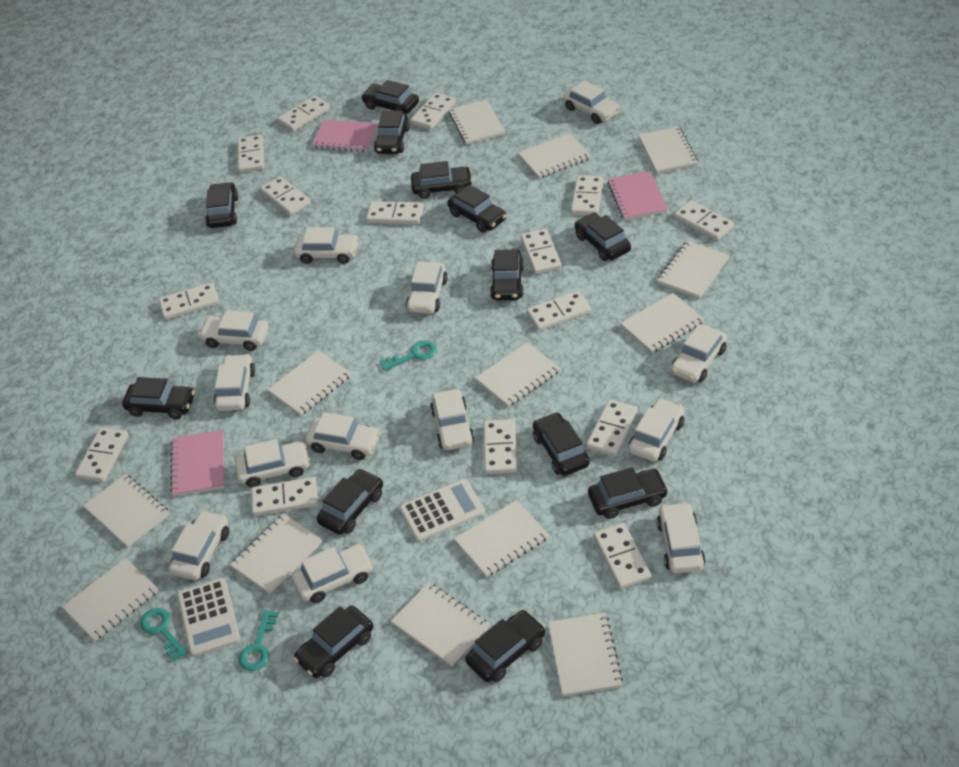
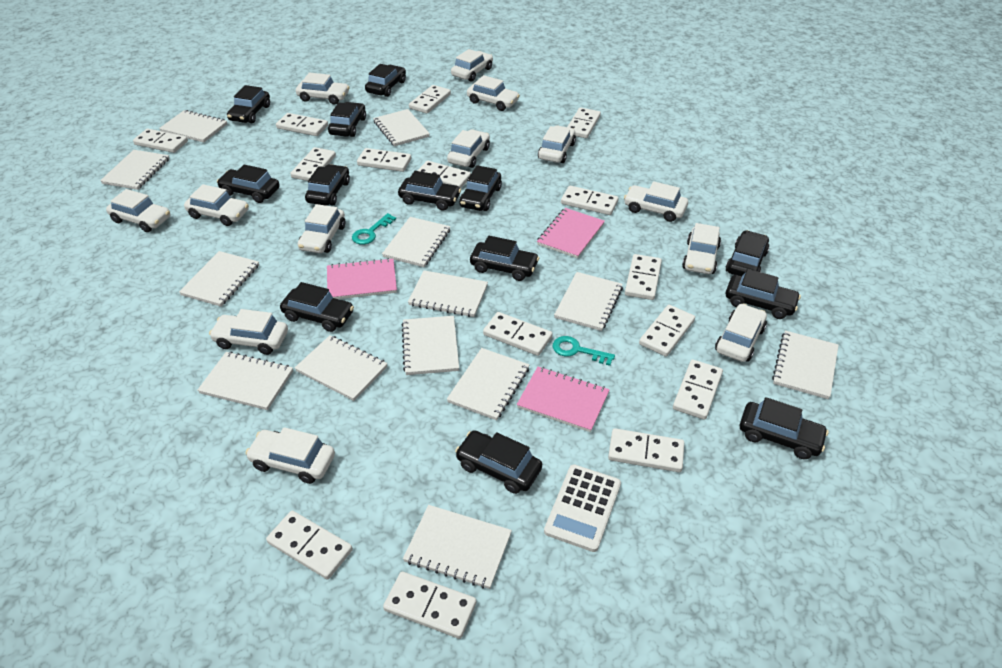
turquoise key: [140,608,187,661] [239,610,279,671] [380,340,437,371] = 3 -> [352,213,396,245] [552,336,615,366] = 2
white calculator: [177,578,241,657] [400,479,485,542] = 2 -> [544,464,621,552] = 1

